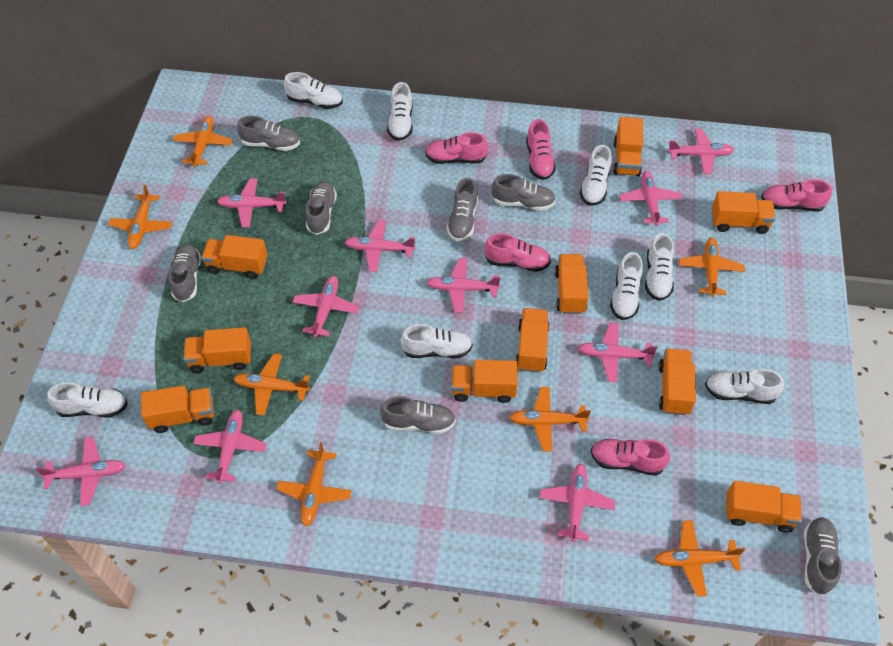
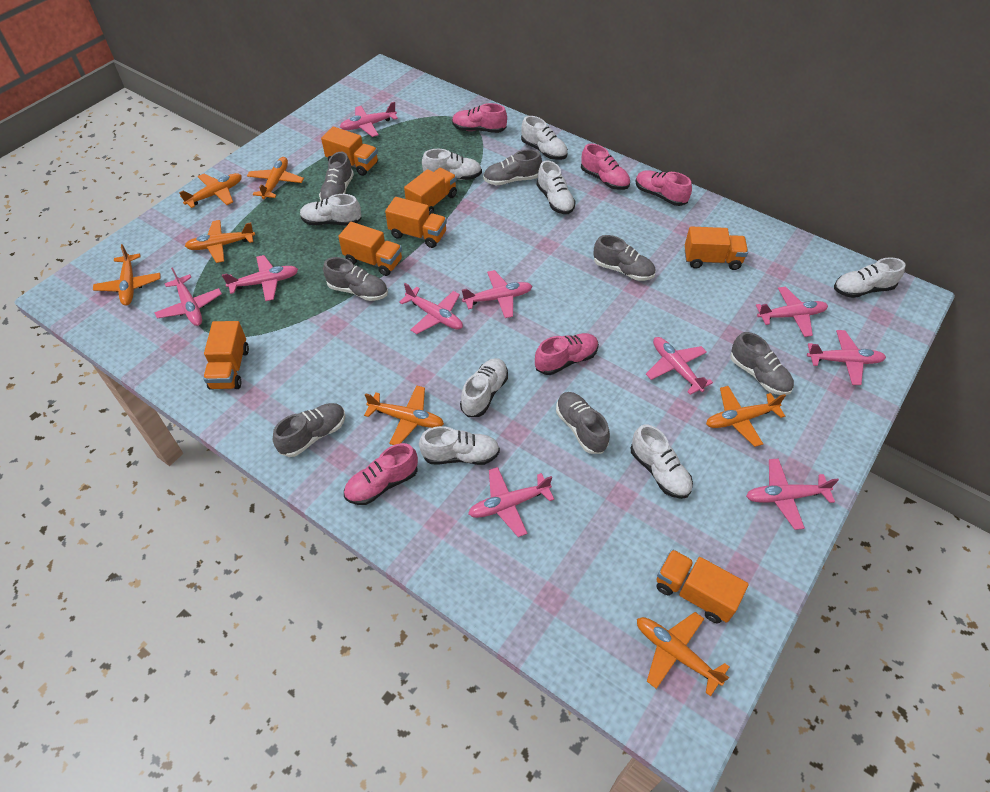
orange truck: [141,385,214,433] [183,327,251,373] [201,235,267,279] [451,360,518,403] [516,308,549,372] [555,254,588,314] [613,117,643,176] [659,348,696,415] [712,191,776,234] [726,481,802,533] = 10 -> [203,321,249,390] [321,127,378,176] [338,222,402,276] [385,197,447,248] [404,168,457,215] [657,549,749,623] [685,227,748,270] = 7

